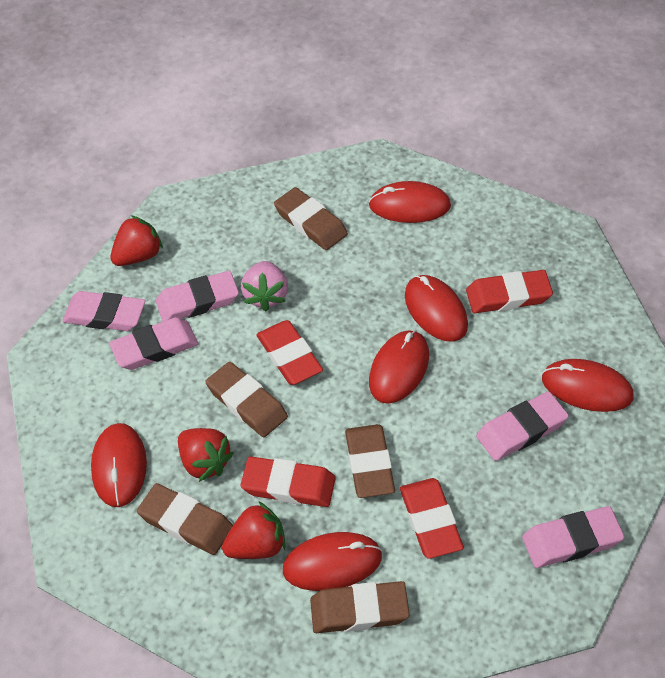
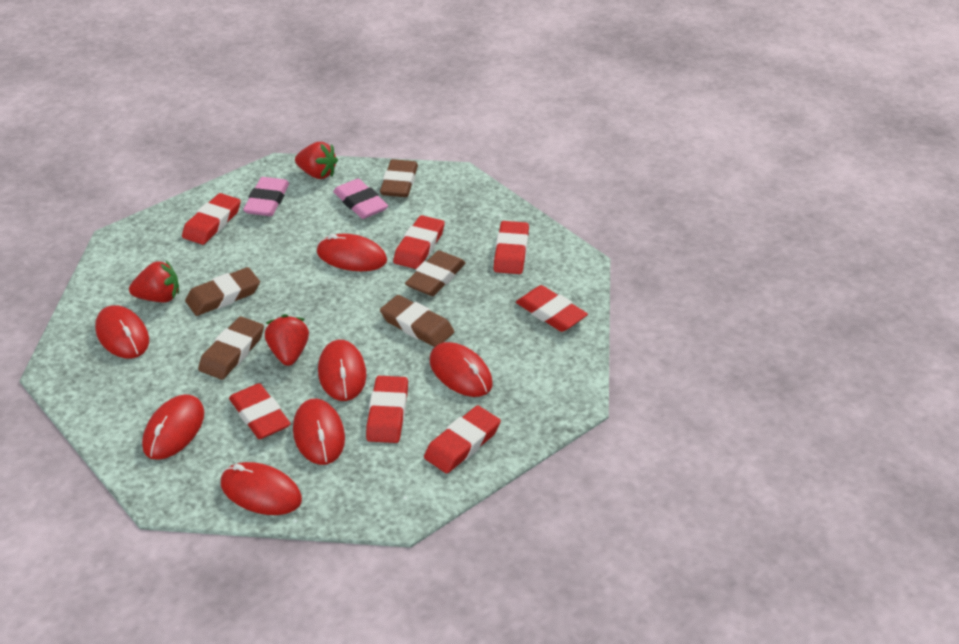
pink eraser: [62,291,145,331] [109,317,198,370] [156,271,239,322] [476,392,569,461] [522,506,624,568] = 5 -> [243,177,289,216] [333,179,388,219] = 2
pink strawberry: [241,261,288,311] = 1 -> none = 0
red eraser: [240,457,336,507] [256,320,323,385] [400,478,464,559] [466,270,553,313] = 4 -> [182,193,241,245] [229,383,291,439] [366,376,408,443] [393,215,445,269] [424,405,501,473] [494,221,529,274] [516,285,588,332] = 7
red mouse: [91,423,147,507] [283,532,382,591] [369,181,451,223] [369,330,429,404] [405,275,468,342] [542,359,634,412] = 6 -> [95,305,149,359] [142,394,204,460] [221,462,302,515] [293,399,345,465] [317,234,387,271] [318,340,366,401] [430,342,493,397] = 7

